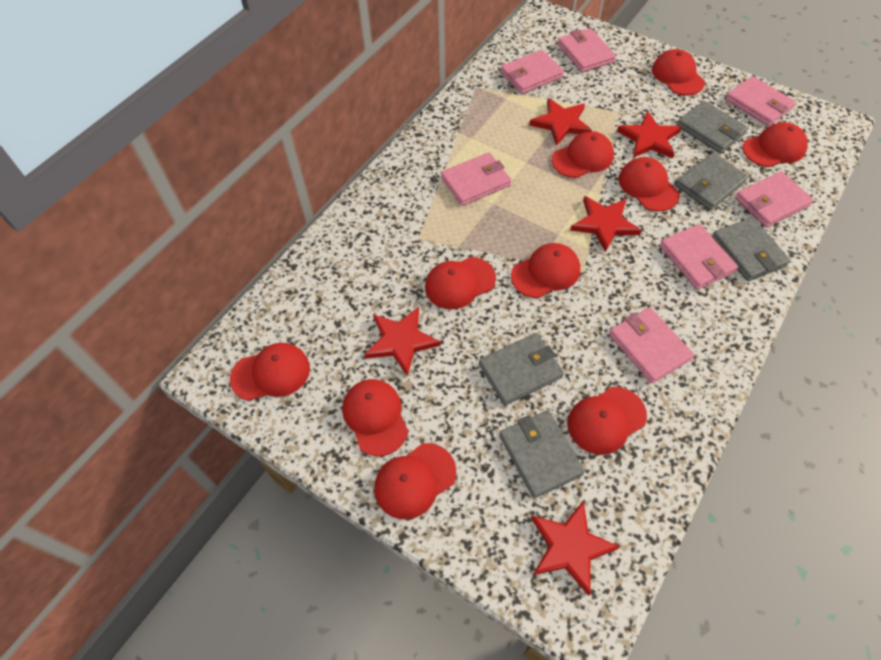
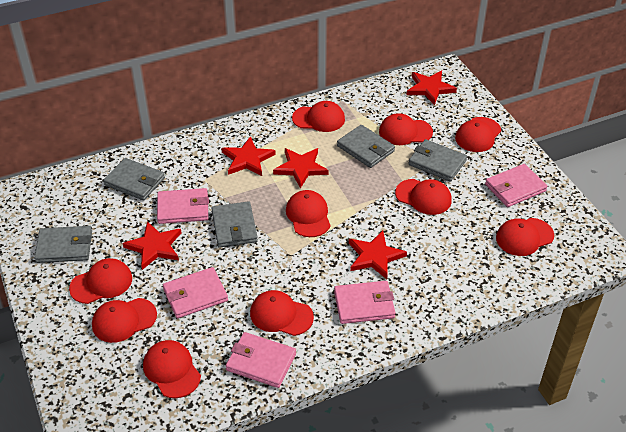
pink wallet: [441,152,511,206] [500,50,564,94] [558,28,616,72] [609,307,694,383] [660,224,738,290] [725,76,796,126] [735,171,813,227] = 7 -> [157,188,209,224] [163,267,228,318] [226,332,296,388] [334,281,395,324] [485,164,547,207] = 5

